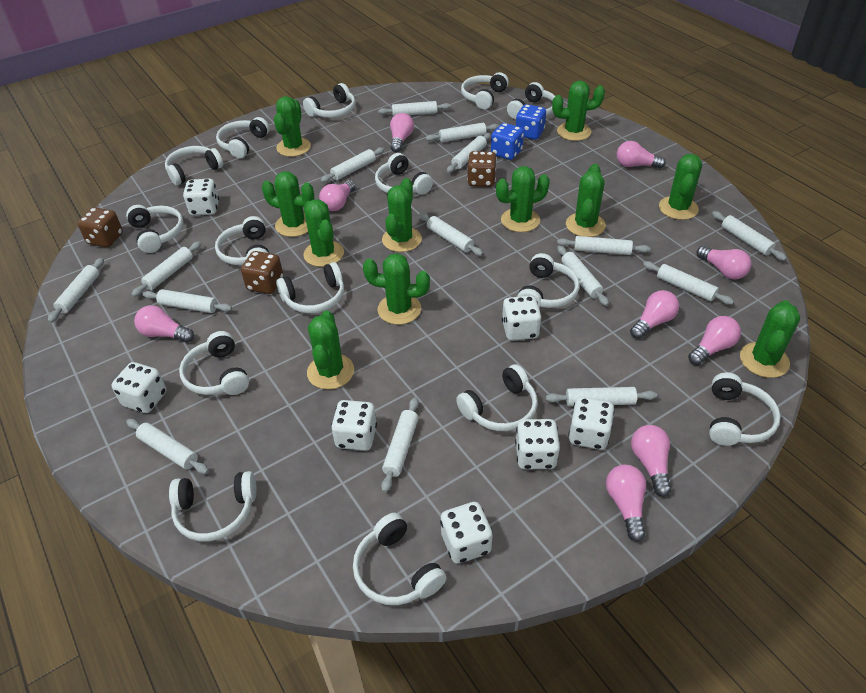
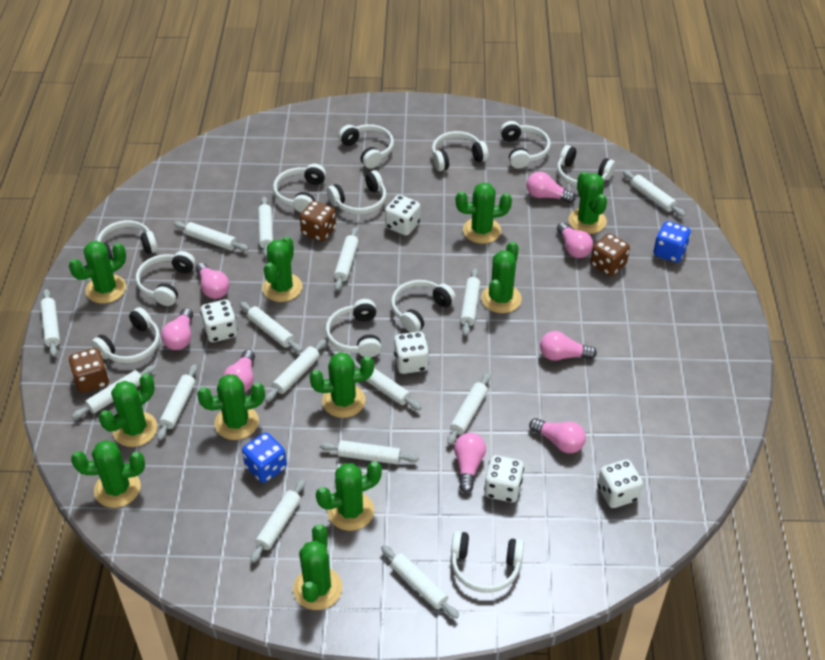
pink light bulb: [134,305,194,343] [319,180,356,211] [390,113,414,152] [606,465,646,542] [617,141,666,169] [630,290,679,339] [631,425,672,497] [688,316,741,365] [697,246,751,279] = 9 -> [161,308,193,350] [196,263,230,299] [223,350,255,392] [454,433,486,493] [527,172,576,203] [529,418,586,453] [540,331,597,361] [557,222,593,258] = 8
white dice: [111,362,167,413] [183,179,219,216] [331,400,377,451] [440,502,493,564] [502,296,542,341] [515,419,560,469] [568,397,615,450] = 7 -> [200,300,238,342] [385,195,420,236] [394,332,429,374] [484,455,524,502] [598,459,643,508] = 5
white headphones: [126,205,184,253] [165,146,223,185] [169,471,257,541] [179,331,249,395] [215,216,269,265] [216,117,270,158] [276,262,344,313] [303,83,355,118] [353,513,447,605] [375,153,433,195] [456,364,537,431] [461,72,509,110] [507,82,555,119] [517,253,579,308] [709,372,781,446] = 15 -> [91,307,160,363] [97,220,158,260] [136,251,196,306] [273,164,326,213] [325,299,381,358] [327,170,387,215] [338,124,394,169] [391,280,456,333] [432,131,488,171] [451,531,524,593] [500,121,551,169] [557,145,615,187] = 12

